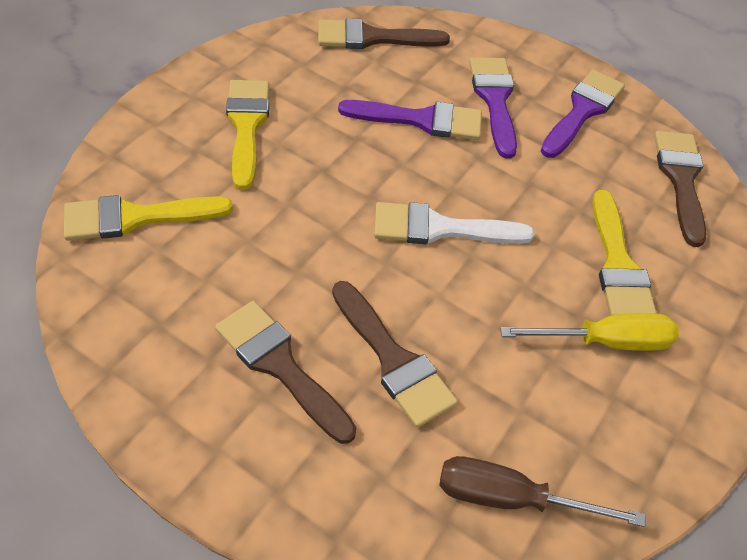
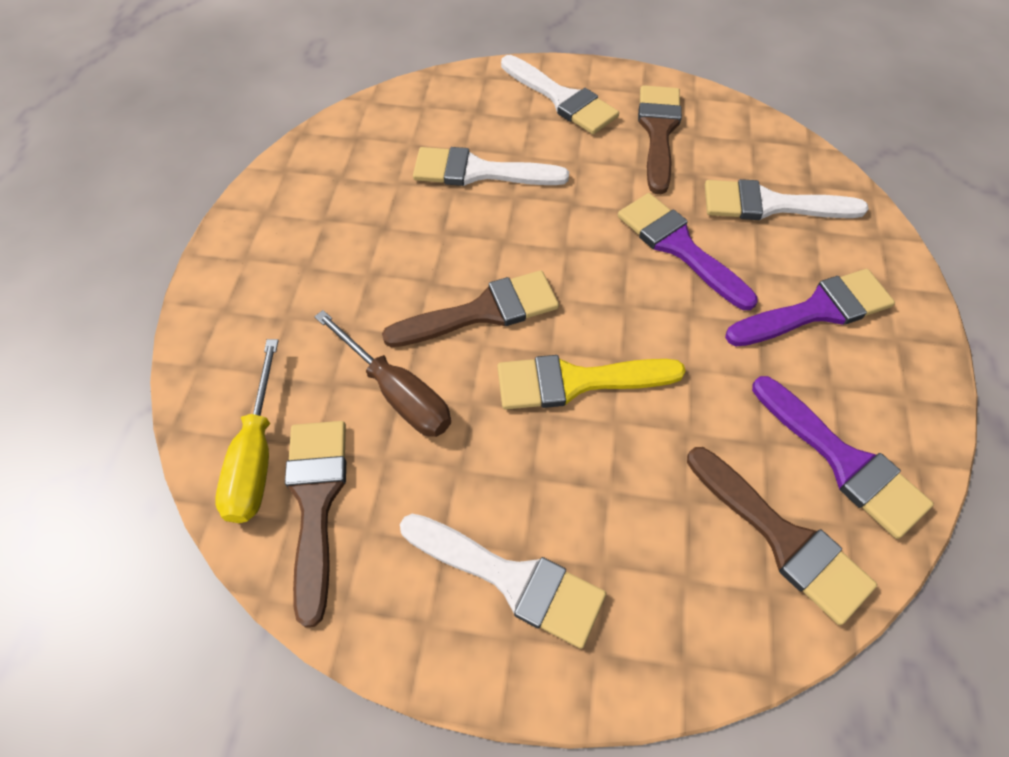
white brush: [374,202,535,244] = 1 -> [400,514,606,649] [413,147,569,186] [501,55,619,135] [705,179,869,220] = 4
yellow brush: [64,195,233,241] [226,80,269,190] [592,190,657,316] = 3 -> [497,355,686,410] = 1

